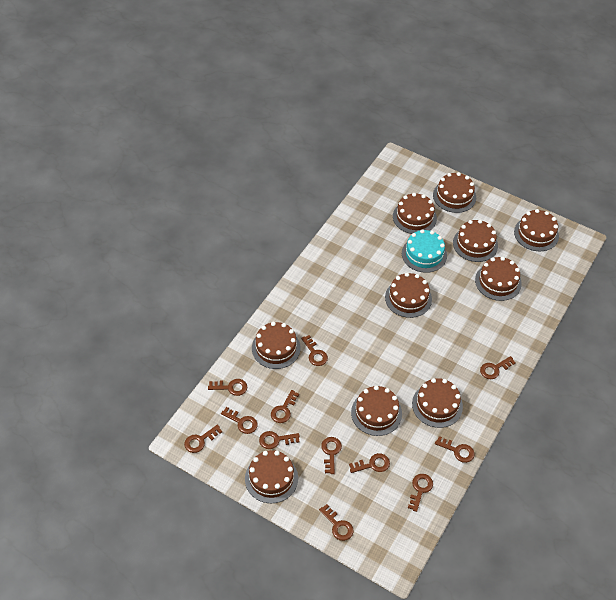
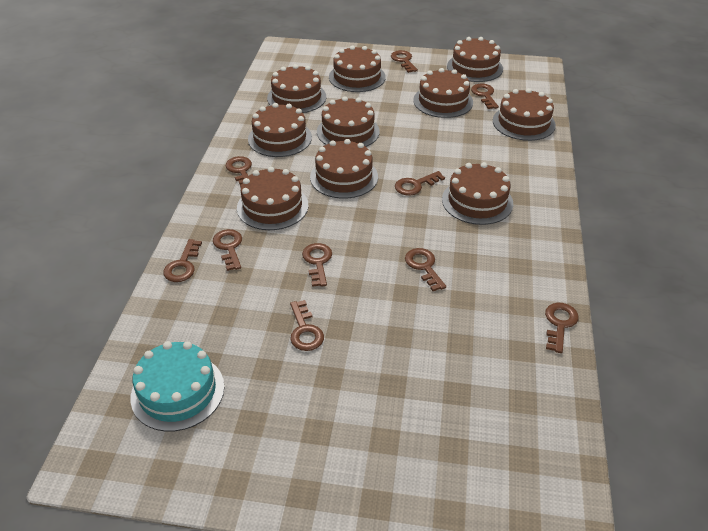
brown key: [184,425,222,453] [208,379,247,396] [221,407,258,434] [259,431,300,449] [271,390,299,423] [301,335,328,366] [319,504,354,541] [321,437,342,474] [349,453,390,473] [408,474,433,512] [435,436,475,463] [480,356,516,379] = 12 -> [163,239,202,282] [213,229,242,271] [226,156,252,187] [290,300,324,351] [302,243,332,287] [391,50,418,73] [395,171,445,196] [405,248,446,291] [471,83,499,109] [545,303,579,353] = 10

